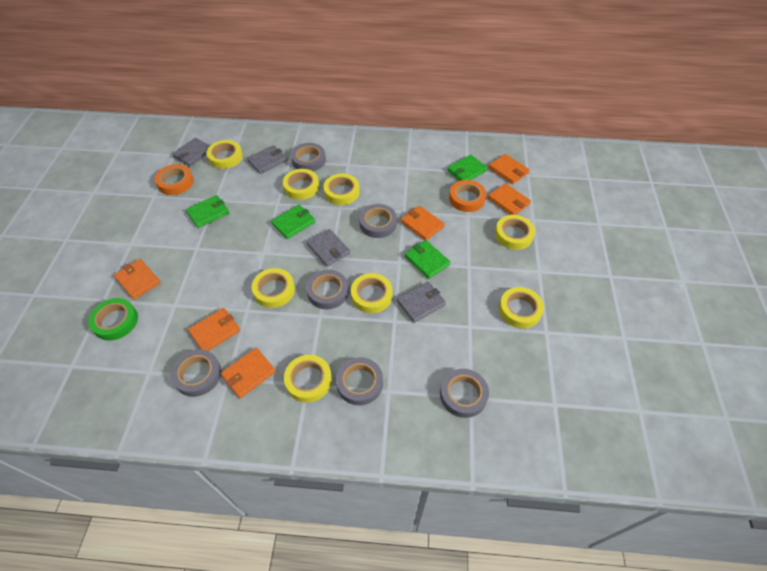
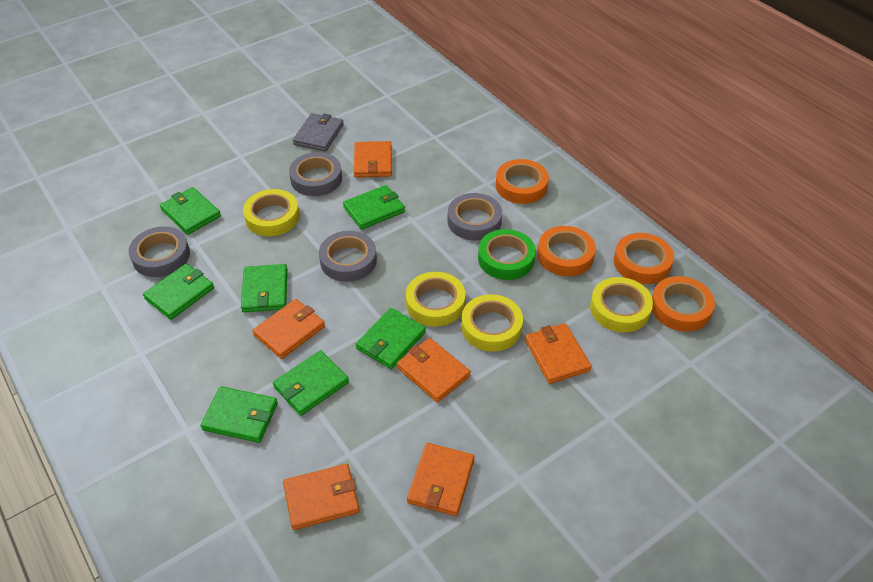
green wallet: [186,195,229,228] [271,205,315,239] [405,240,450,279] [447,155,488,181] = 4 -> [143,263,214,320] [160,187,221,235] [200,386,278,443] [241,264,287,313] [273,350,349,416] [343,185,405,230] [356,308,426,369] = 7
grey tape: [171,349,221,397] [291,143,326,171] [306,270,349,309] [336,357,383,405] [359,204,397,238] [440,369,489,418] = 6 -> [129,226,190,277] [289,152,342,196] [319,231,377,282] [448,193,502,241] = 4
grey wallet: [172,138,210,167] [247,145,287,174] [307,229,350,267] [397,282,446,323] = 4 -> [293,113,344,152] = 1
orange tape: [155,164,194,195] [449,180,486,212] = 2 -> [496,159,549,204] [537,226,596,276] [614,233,674,284] [652,276,715,332] = 4
yellow tape: [206,140,243,169] [251,268,295,308] [283,169,319,200] [284,355,332,403] [323,173,360,205] [351,273,393,313] [495,215,535,250] [499,287,544,328] = 8 -> [243,189,300,236] [406,272,466,327] [461,294,523,352] [590,277,653,333] = 4

